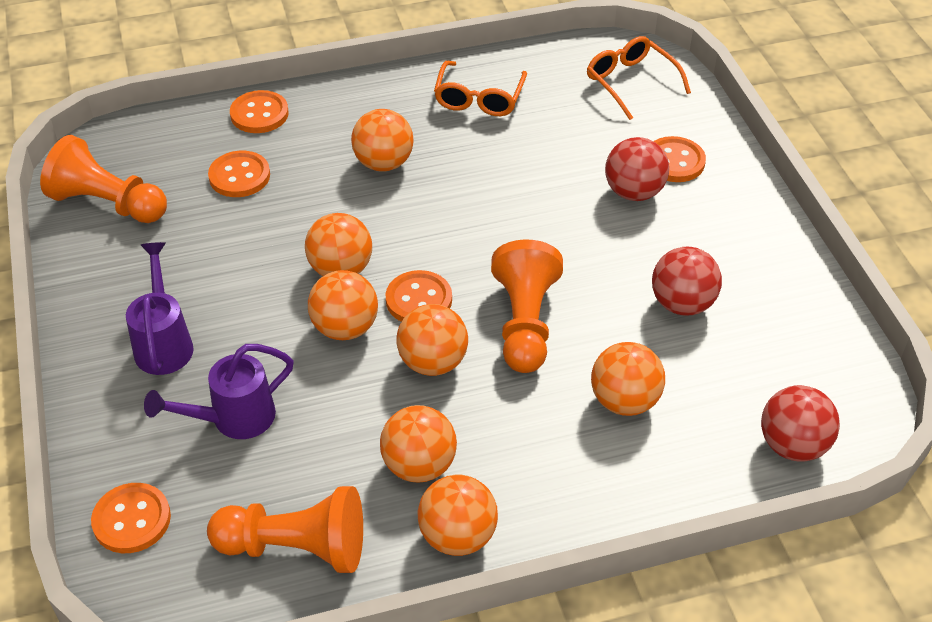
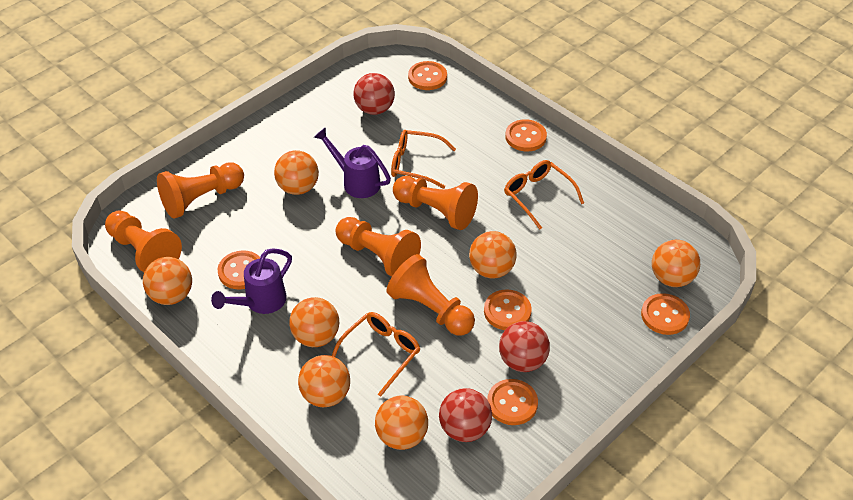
orange button: [91,483,171,553] [208,151,270,197] [230,90,289,133] [386,270,452,322] [653,136,706,182] = 5 -> [218,251,260,289] [408,61,447,90] [484,289,532,330] [487,379,538,425] [505,119,547,151] [641,293,690,335] = 6
orange glasses: [434,61,527,116] [587,36,691,120] = 2 -> [332,312,420,397] [391,130,456,189] [504,160,584,230] = 3
orange pawn: [40,135,167,223] [207,486,363,573] [491,239,563,373] = 3 -> [105,210,182,273] [157,162,244,219] [336,217,421,277] [386,254,475,336] [393,176,478,230] = 5

